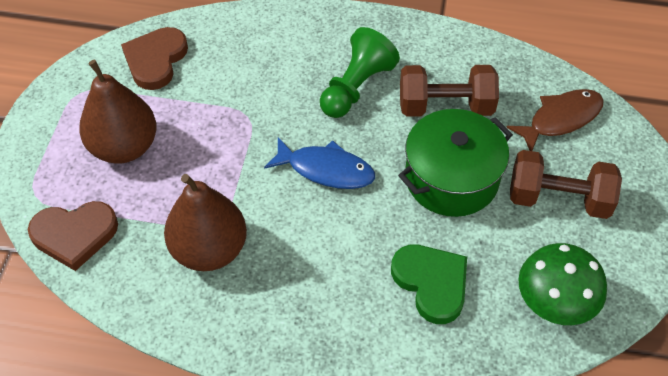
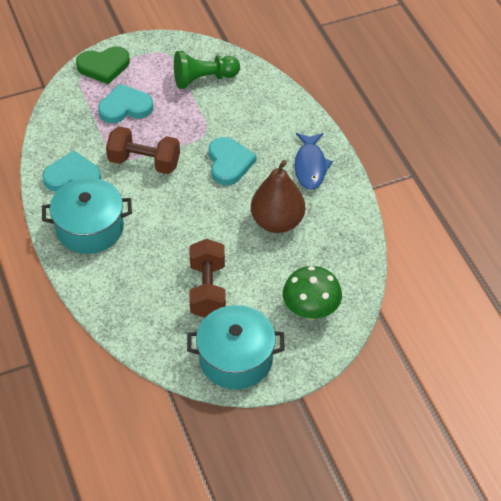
brown fish: [506,89,604,151] = 1 -> none = 0
brown heart: [28,201,118,271] [121,27,188,90] = 2 -> none = 0
brown pear: [79,60,157,164] [164,174,247,271] = 2 -> [251,160,305,233] = 1
green pot: [398,109,513,217] = 1 -> none = 0
turquoise heart: none = 0 -> [42,151,101,192] [98,84,153,123] [209,137,257,185] = 3
turquoise pot: none = 0 -> [42,178,132,254] [187,305,285,390] = 2

